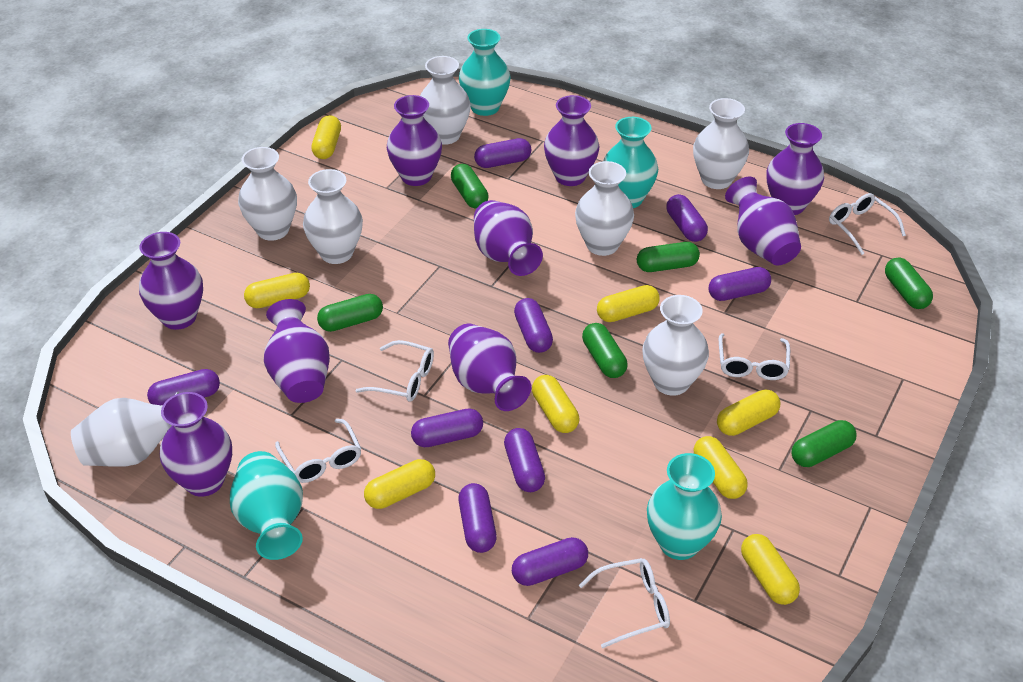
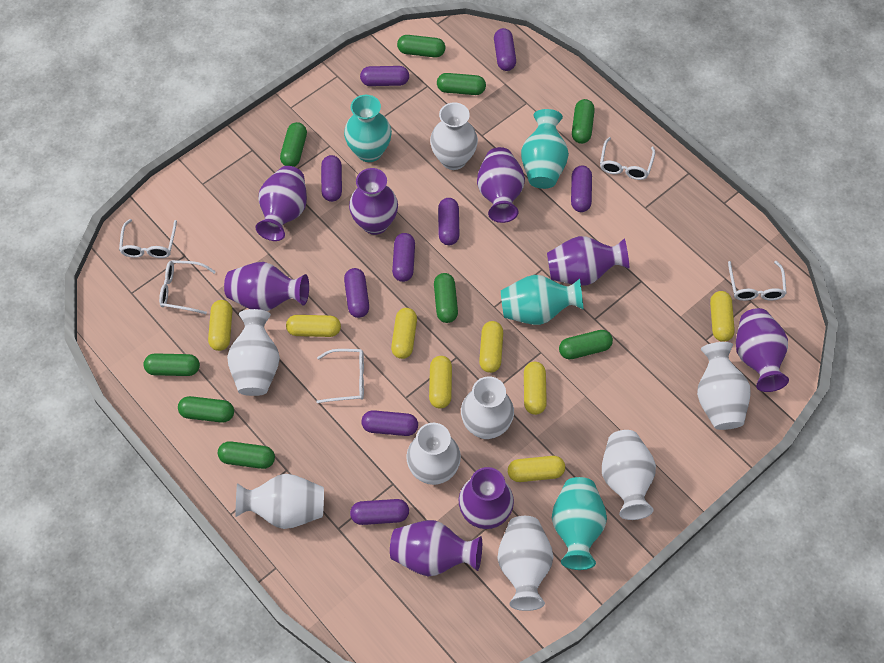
green capsule: [317,294,383,332] [451,164,489,209] [582,323,627,378] [637,242,700,272] [791,420,857,467] [885,257,933,309] = 6 -> [143,353,200,376] [178,396,234,423] [218,441,275,469] [280,122,307,167] [397,35,445,57] [434,273,458,323] [437,73,486,95] [559,330,613,359] [572,99,595,144] = 9
purple vase: [139,232,203,330] [160,392,232,497] [264,299,330,403] [387,95,442,186] [448,324,531,411] [474,200,543,276] [544,95,600,186] [725,176,801,266] [767,123,824,215] = 9 -> [224,262,309,311] [255,166,307,241] [349,168,398,235] [390,520,482,576] [459,467,514,529] [477,147,525,223] [547,236,629,285] [736,308,789,392] = 8
white vase: [71,392,179,467] [238,147,297,241] [303,169,363,264] [420,56,471,145] [575,161,634,256] [643,295,709,396] [693,98,749,189] = 7 -> [227,309,280,396] [235,474,324,529] [406,423,461,485] [430,102,478,170] [461,377,514,439] [497,516,554,611] [602,430,656,520] [697,342,750,430] = 8

